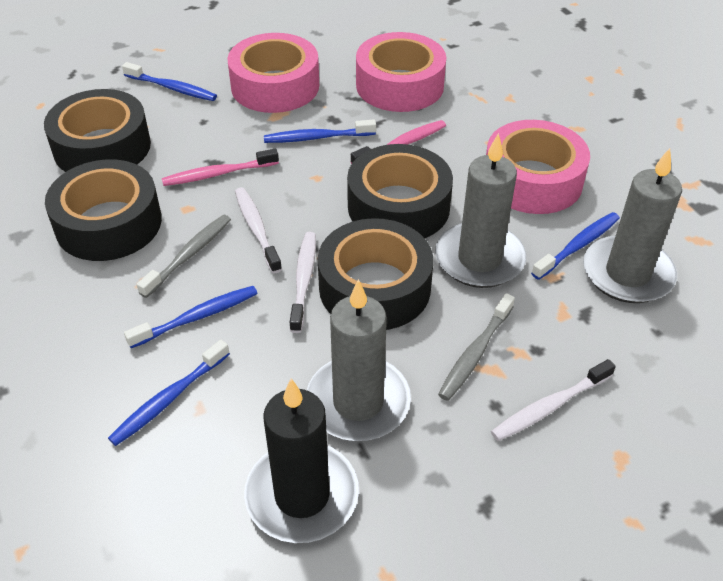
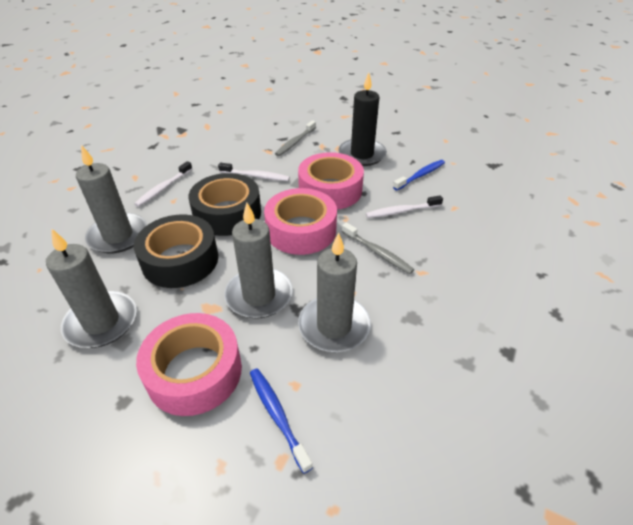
black tape: [44,89,151,172] [45,159,162,261] [318,218,433,330] [347,144,453,238] = 4 -> [134,214,218,288] [189,173,261,236] = 2
blue toothbrush: [108,340,230,446] [122,62,217,101] [124,286,258,348] [264,120,376,143] [531,212,620,280] = 5 -> [250,368,313,474] [393,160,445,191] = 2
grey candle: [307,279,411,441] [435,133,526,288] [583,148,682,303] = 3 -> [46,228,137,348] [76,145,147,254] [224,203,293,319] [298,232,371,352] = 4
pink toothbrush: [162,149,279,186] [351,120,446,164] = 2 -> none = 0

